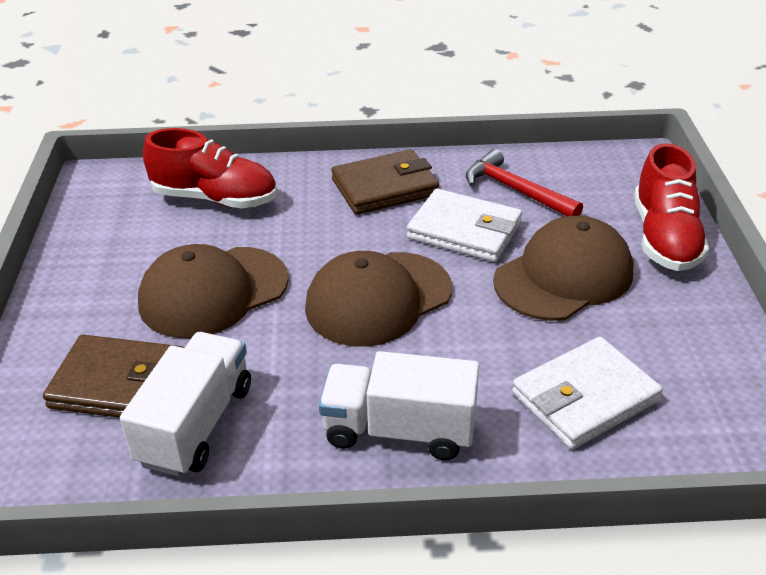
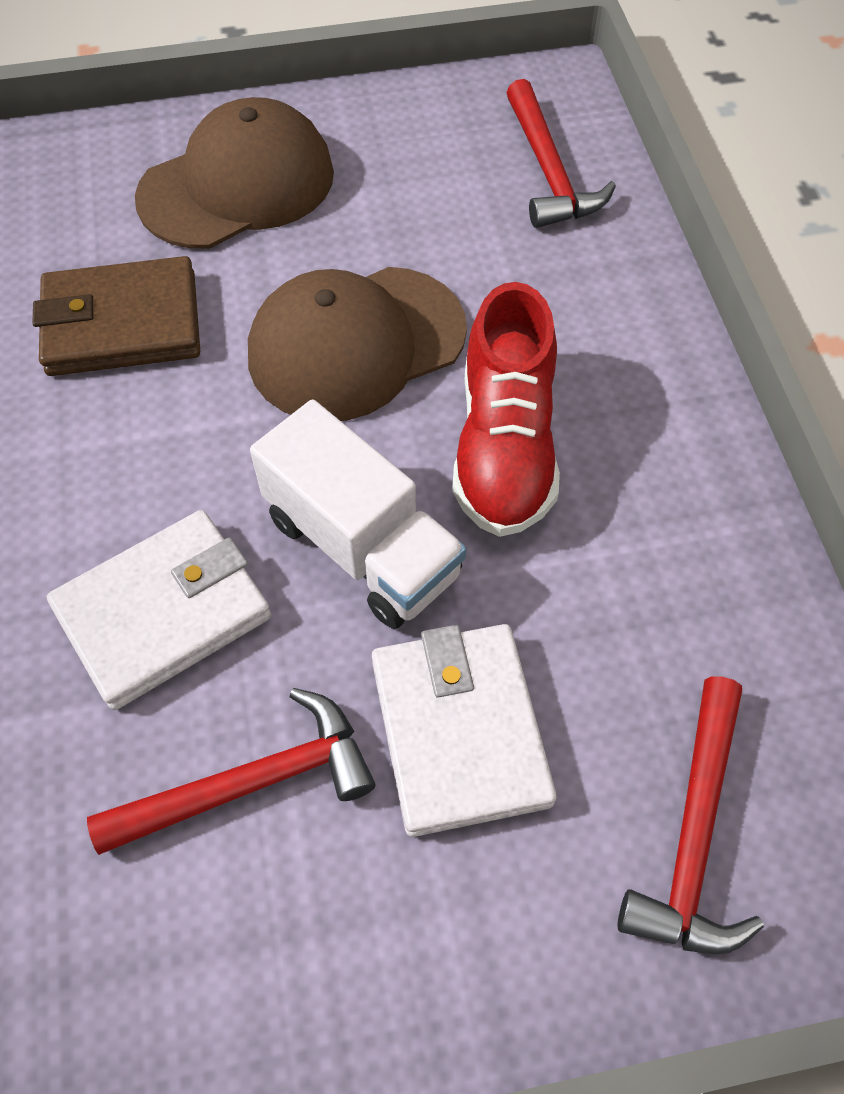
brown cap: [138,244,289,338] [305,251,452,347] [493,216,633,321] = 3 -> [135,97,334,249] [248,267,467,421] = 2
brown wallet: [43,335,184,418] [331,149,439,215] = 2 -> [33,256,200,376] = 1
red hammer: [466,149,583,216] = 1 -> [87,688,376,855] [506,79,616,228] [618,676,764,954] = 3
red shoe: [143,128,277,209] [634,143,709,271] = 2 -> [452,282,560,537] = 1
white truck: [120,332,251,477] [319,351,479,460] = 2 -> [250,399,466,629] = 1

